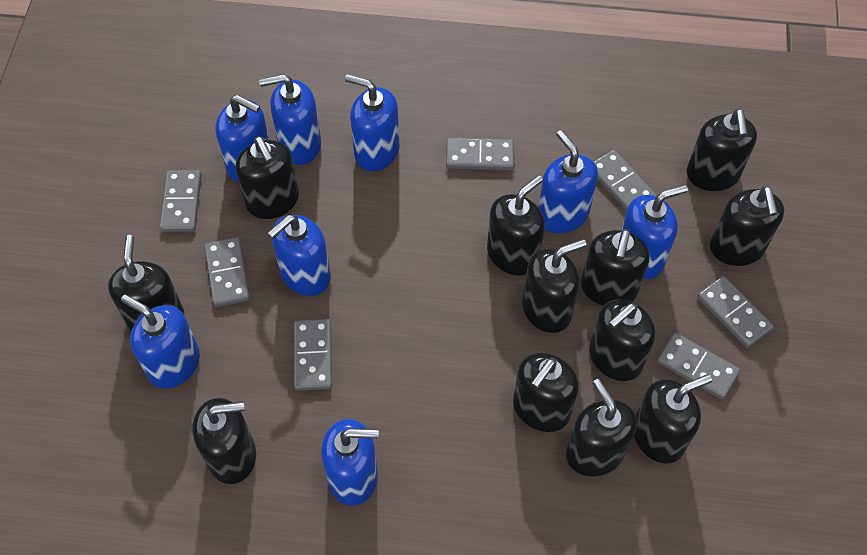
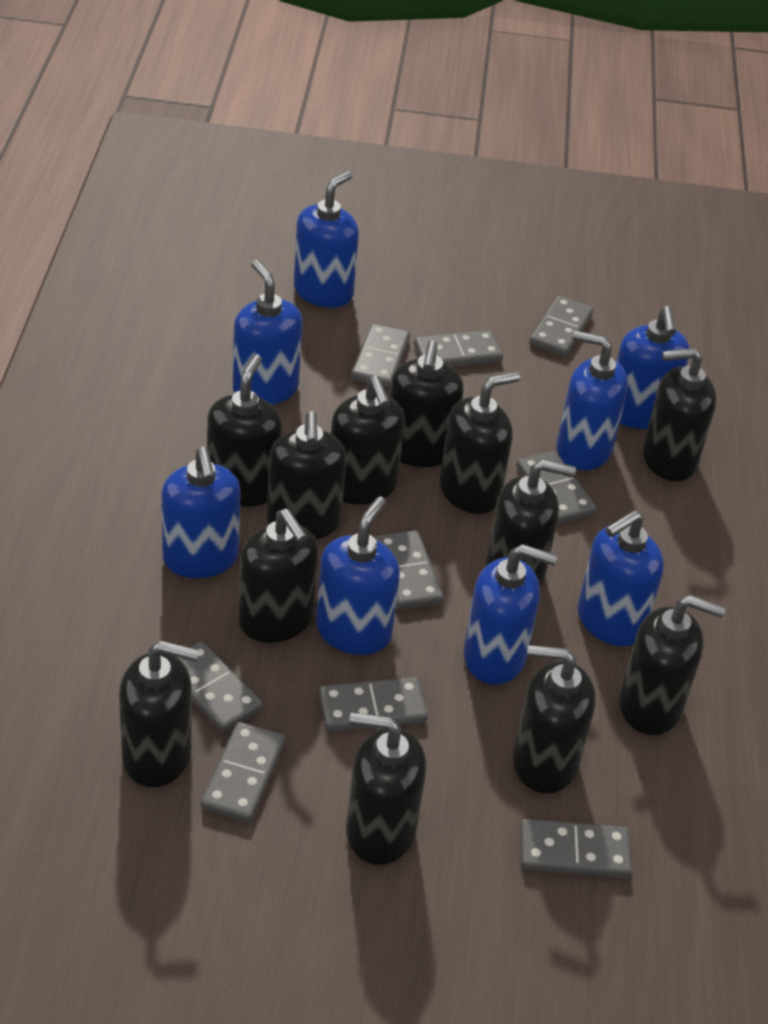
grey domino: [160,170,202,232] [205,237,250,307] [294,319,332,391] [446,138,514,170] [593,150,657,211] [657,333,740,399] [697,276,774,348] = 7 -> [177,642,263,733] [201,722,286,823] [319,677,428,732] [351,324,410,388] [375,530,444,610] [414,330,503,367] [516,450,596,524] [520,819,632,878] [529,296,594,357] = 9

